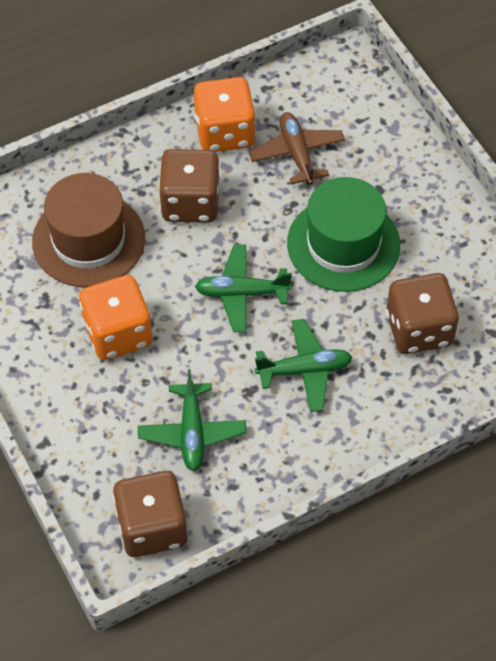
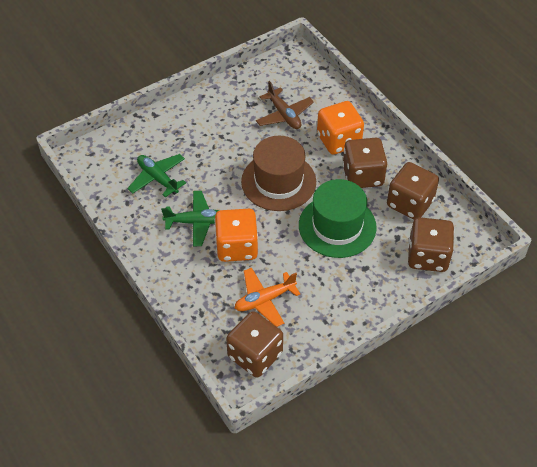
brown dice: [113,471,188,557] [159,149,220,223] [386,273,459,354] = 3 -> [226,311,283,378] [343,138,387,188] [387,162,439,220] [408,217,454,272] = 4
green plane: [138,369,246,471] [195,244,292,332] [255,319,353,412] = 3 -> [127,154,186,197] [161,191,220,247] = 2
orange plane: none = 0 -> [235,268,300,327] = 1

